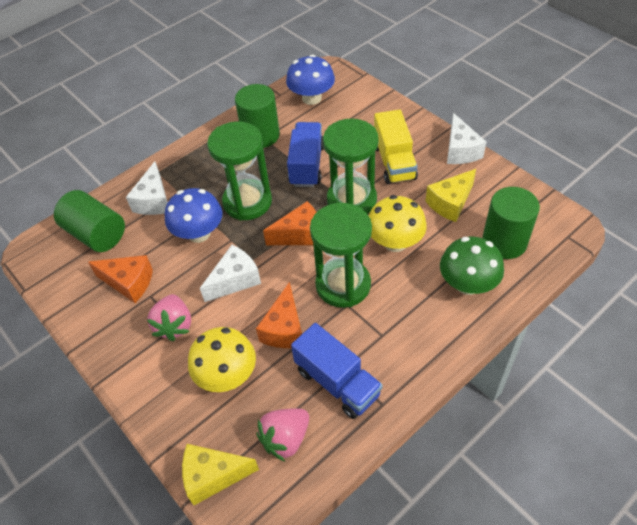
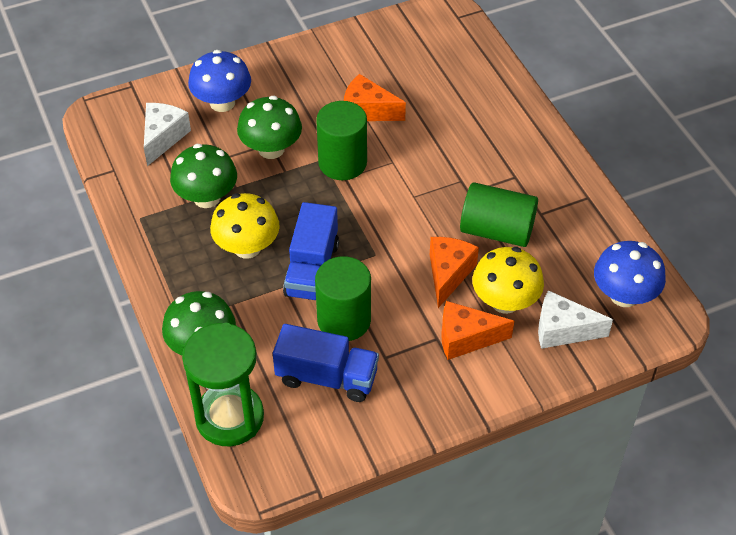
green hourglass: [207,121,272,221] [310,203,372,308] [323,119,379,214] = 3 -> [182,323,264,446] = 1
green mushroom: [440,237,504,295] = 1 -> [162,291,236,355] [170,144,237,208] [237,96,302,159] = 3
pink strawberry: [147,294,191,341] [256,408,309,462] = 2 -> none = 0
white cheese: [126,161,168,215] [200,245,261,302] [447,113,486,164] = 3 -> [144,103,191,166] [538,290,613,349] = 2
yellow cheese: [182,444,259,505] [426,169,476,222] = 2 -> none = 0
yellow truck: [374,109,418,184] = 1 -> none = 0

